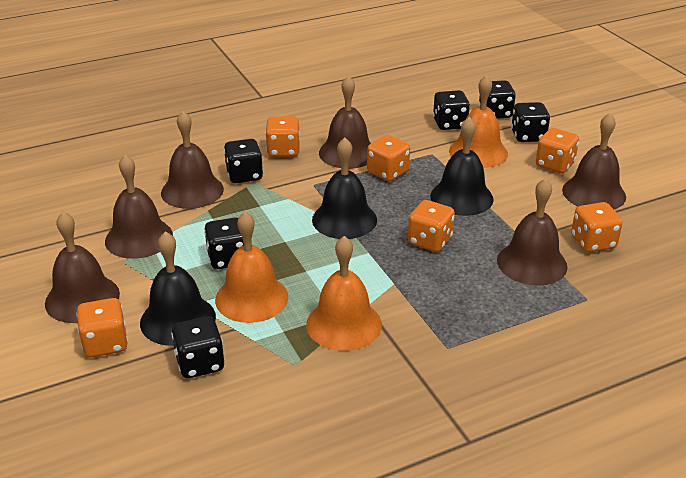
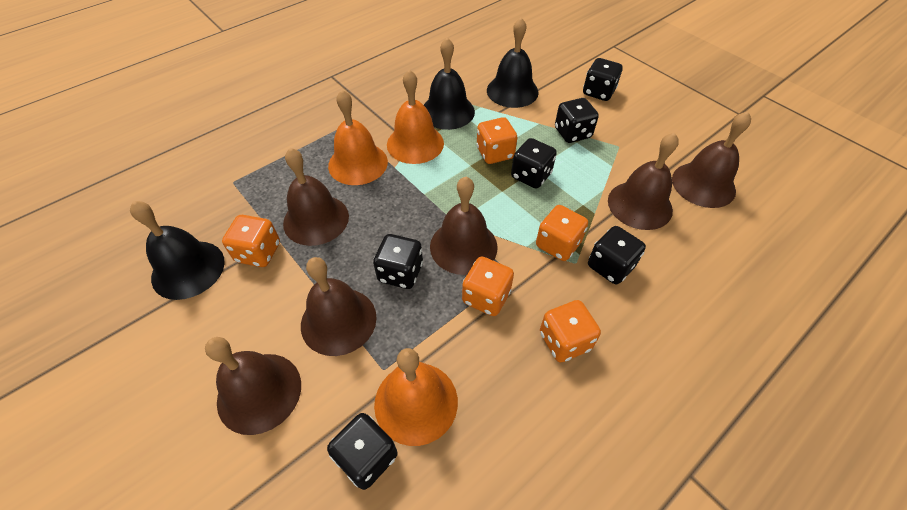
orange dice: [76,298,128,357] [265,116,300,157] [367,135,410,181] [408,200,455,252] [536,128,579,173] [571,202,623,252] = 6 -> [222,215,280,267] [462,256,514,316] [477,117,517,164] [536,205,588,261] [540,300,601,362] = 5

